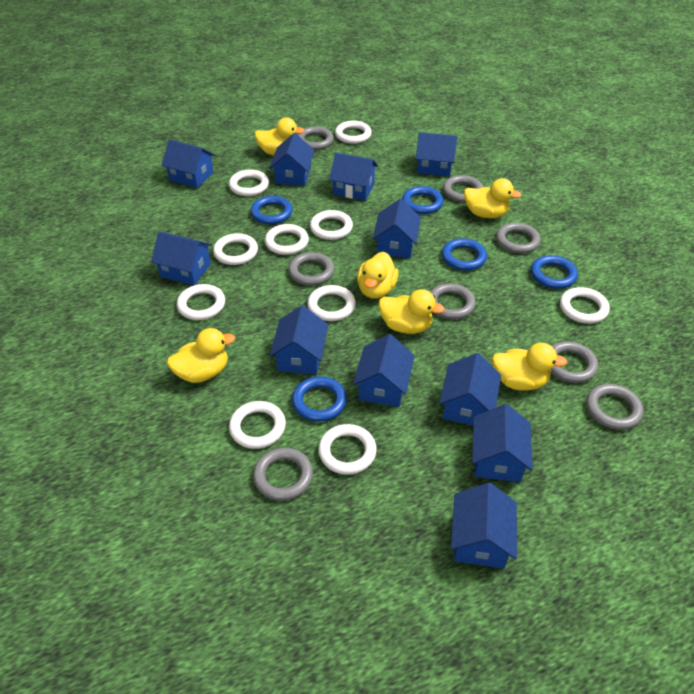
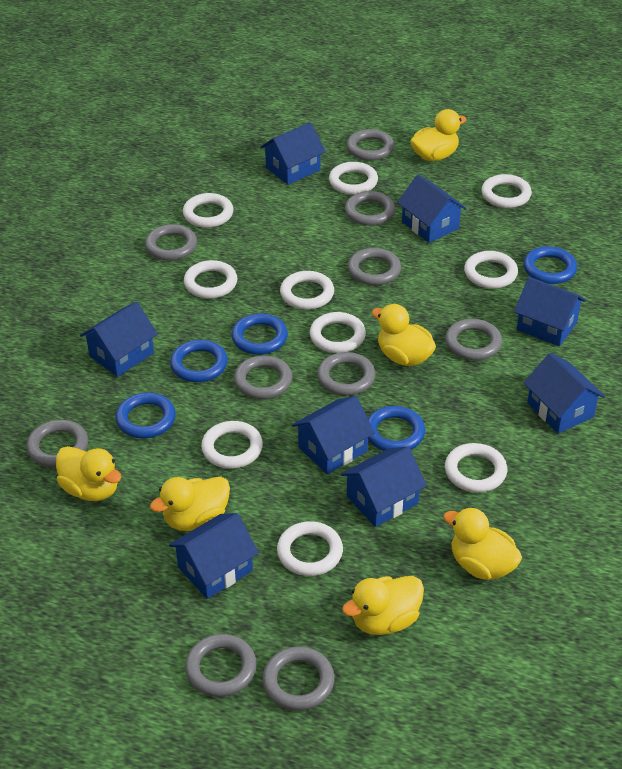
blue house: [151,231,212,285] [162,139,215,188] [269,133,314,186] [270,305,328,375] [329,153,378,201] [353,334,415,407] [372,199,421,258] [416,132,457,177] [439,353,501,425] [451,483,517,569] [472,404,533,482] = 11 -> [80,302,158,377] [169,513,259,599] [260,122,325,185] [292,396,375,474] [341,447,427,527] [397,174,467,243] [514,277,586,346] [524,353,605,434] = 8
grey ring: [253,447,313,501] [288,252,334,285] [298,126,334,150] [430,283,476,319] [443,175,483,202] [496,223,541,253] [550,341,598,383] [586,384,643,430] = 8 -> [27,420,88,467] [145,224,197,261] [185,634,257,697] [234,355,292,399] [262,647,334,711] [317,352,375,396] [345,191,395,226] [347,129,394,160] [348,248,401,285] [445,319,502,360] = 10

